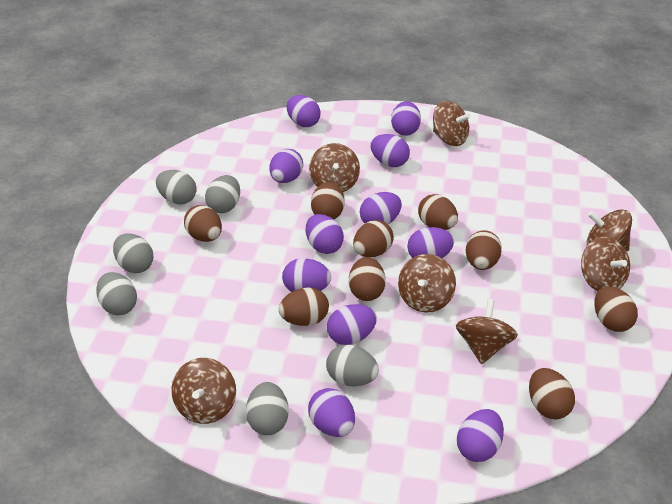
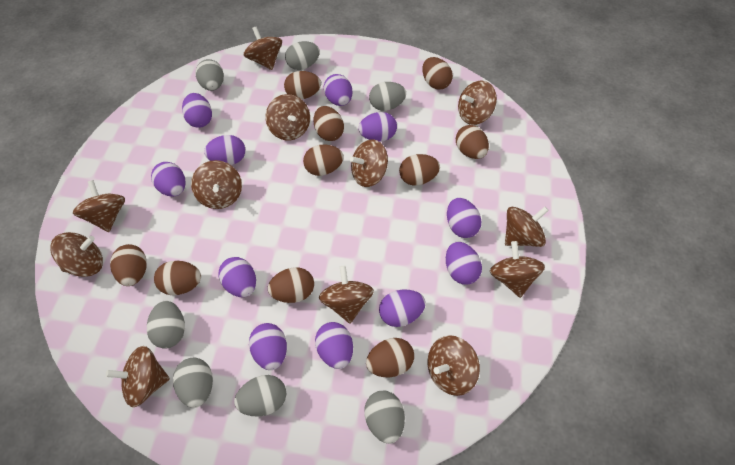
brown egg: [184,205,222,242] [279,287,329,326] [311,182,345,219] [349,257,386,301] [353,220,394,257] [418,194,458,230] [466,230,502,270] [529,368,575,419] [594,287,638,332] = 9 -> [110,244,147,286] [154,261,201,295] [268,267,314,303] [284,71,321,99] [303,145,344,176] [314,106,344,141] [366,338,414,377] [399,154,440,186] [422,57,453,90] [456,125,489,159] = 10
brown spinning top: [171,358,236,424] [309,143,360,192] [398,254,456,313] [433,100,471,146] [456,299,518,364] [581,236,630,291] [586,209,632,251] = 7 -> [50,232,103,277] [73,180,125,232] [106,346,170,407] [191,160,242,209] [244,26,282,70] [265,94,310,140] [319,266,374,324] [350,139,388,187] [428,335,480,396] [458,80,497,125] [490,241,545,298] [505,207,549,247] = 12
grey egg: [96,272,137,315] [113,233,154,273] [156,170,197,205] [205,175,240,213] [246,382,289,435] [326,345,379,386] = 6 -> [147,301,185,349] [173,358,213,408] [195,59,224,91] [234,375,287,417] [285,41,320,70] [364,391,405,444] [369,82,406,111] = 7

